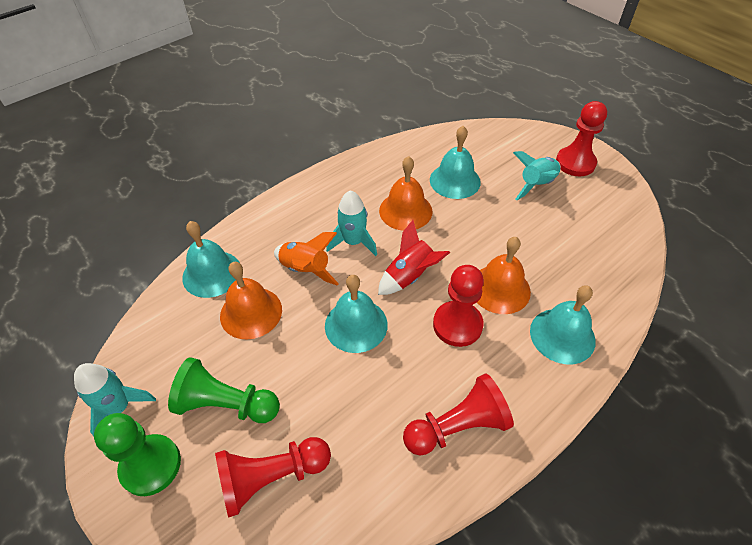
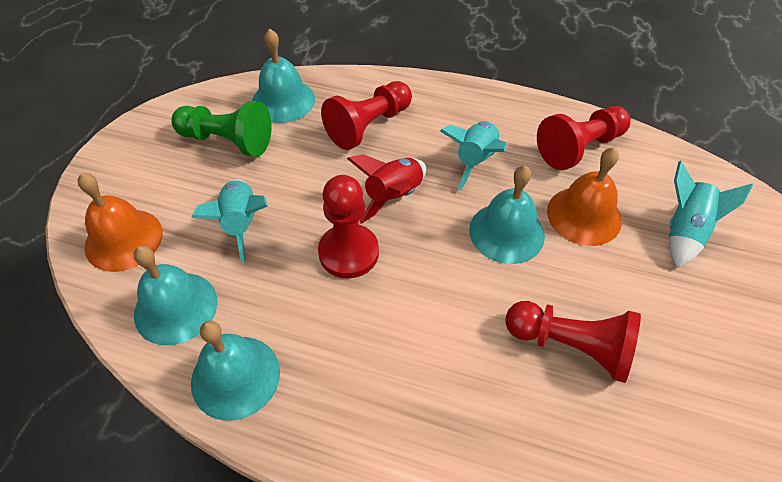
green pawn: [94,413,181,496] [168,357,280,423] = 2 -> [171,101,272,157] = 1
orange bell: [220,262,282,340] [379,156,433,231] [477,237,531,314] = 3 -> [78,173,163,272] [547,148,622,246] = 2
orange rocket: [274,232,339,286] = 1 -> none = 0

